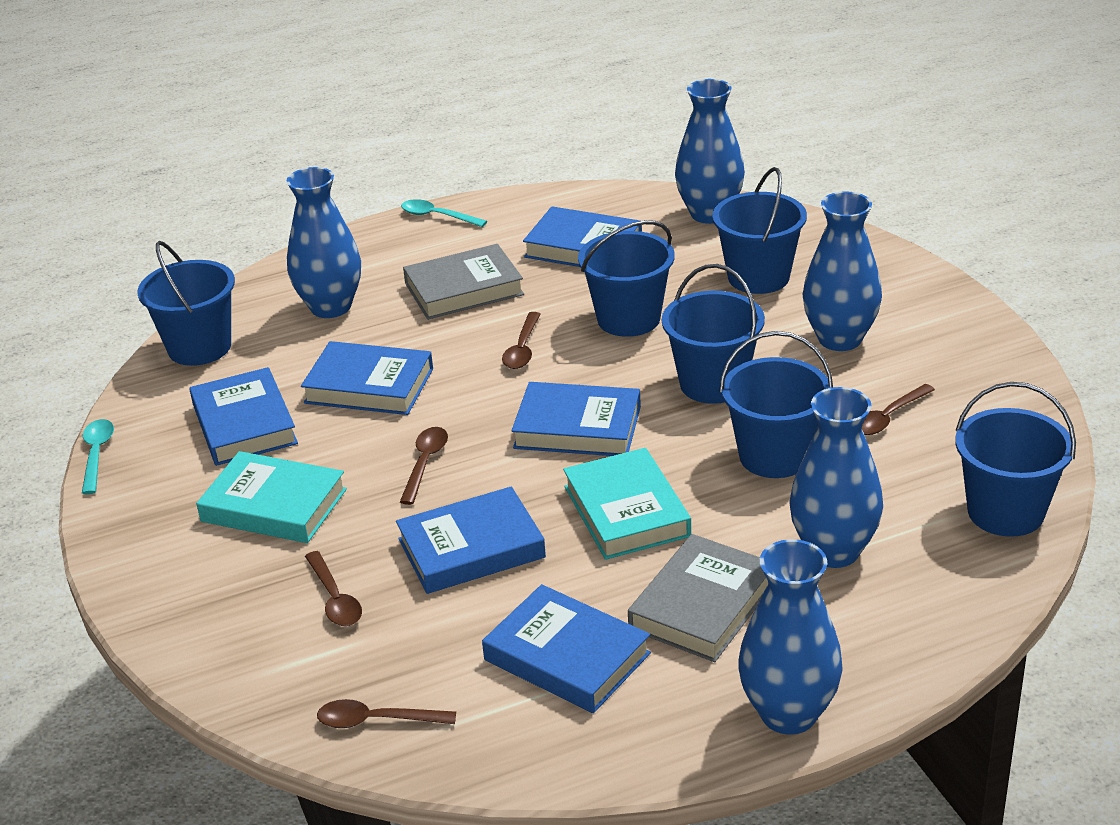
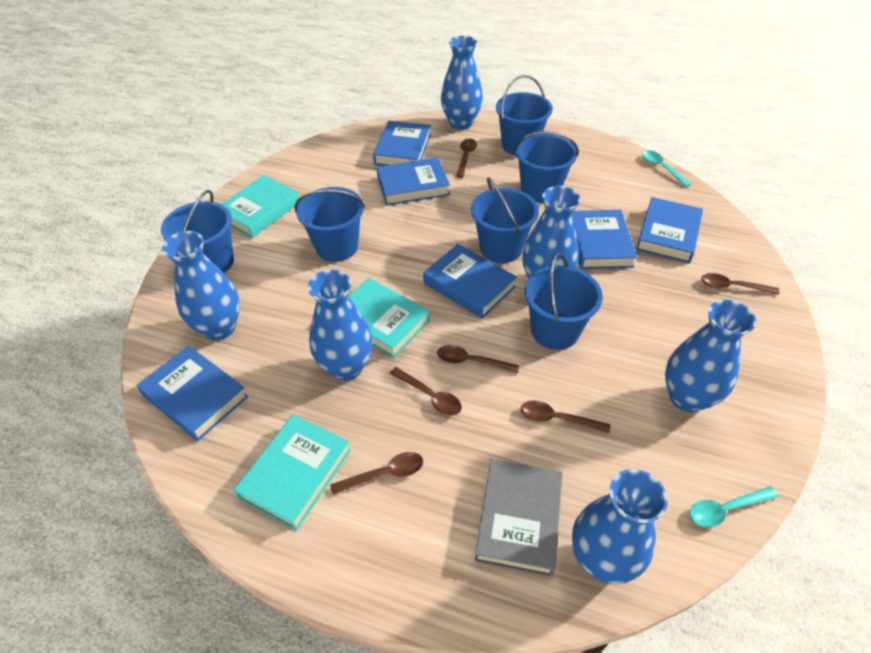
blue vase: [287,167,361,318] [675,79,745,224] [738,539,843,735] [789,387,883,568] [802,191,882,351] = 5 -> [162,231,240,340] [308,270,373,381] [441,36,483,130] [522,186,581,279] [572,469,668,584] [665,300,756,412] = 6
brown spoon: [305,551,362,626] [317,699,456,728] [400,427,448,505] [502,312,541,369] [862,384,935,435] = 5 -> [330,452,423,495] [390,367,462,415] [437,345,519,374] [456,139,477,178] [521,400,610,433] [701,273,780,295] = 6
grey book: [403,244,524,320] [628,534,768,662] = 2 -> [475,459,563,577] = 1
turquoise book: [196,451,347,543] [563,448,691,560] = 2 -> [222,175,299,238] [234,414,351,531] [349,278,430,358] = 3

